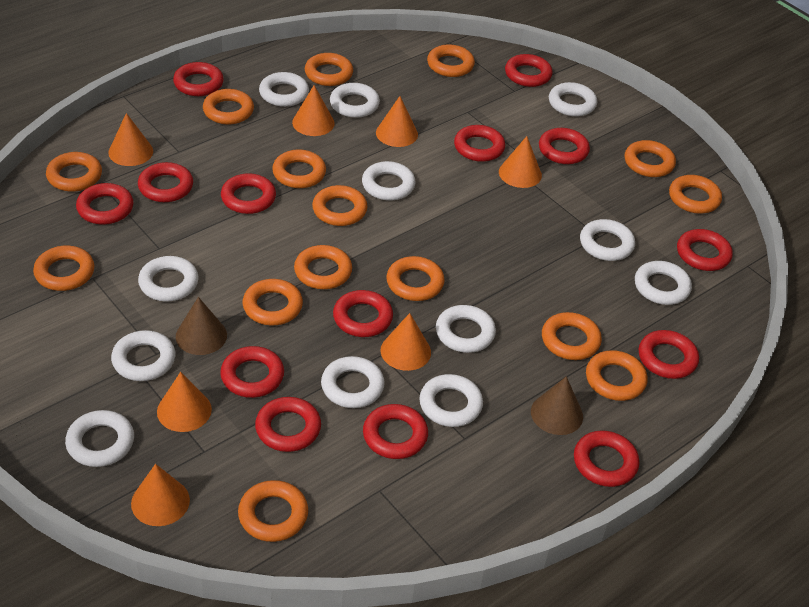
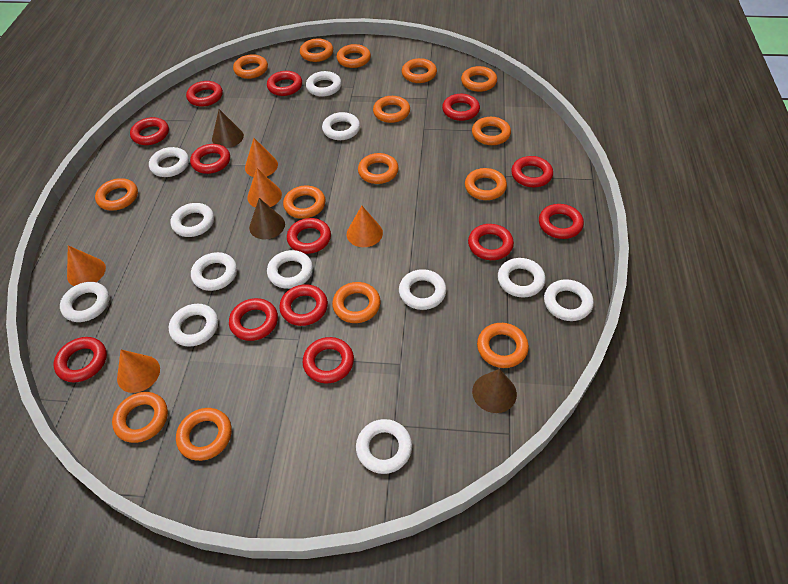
brown cone: [176,297,227,355] [531,376,583,435] = 2 -> [212,109,244,148] [249,198,285,239] [472,369,517,413] = 3
orange cone: [108,113,153,166] [131,464,190,526] [157,372,212,432] [292,85,335,136] [376,96,418,147] [381,313,431,371] [499,136,542,188] = 7 -> [67,245,106,286] [117,350,160,393] [245,138,278,177] [247,168,282,208] [347,206,383,247] = 5
red ring: [76,183,134,225] [138,162,193,202] [173,62,224,96] [220,346,284,398] [221,173,276,214] [255,397,321,452] [333,290,393,337] [363,404,428,459] [454,125,505,162] [505,54,553,87] [539,128,590,164] [574,430,639,487] [639,330,699,379] [677,229,733,271] = 14 -> [54,337,107,382] [130,117,169,145] [186,81,223,107] [190,144,230,174] [229,298,278,341] [267,71,302,96] [279,284,328,326] [287,218,331,254] [303,337,354,383] [442,94,480,121] [468,224,514,260] [511,156,553,187] [539,204,584,239] = 13

